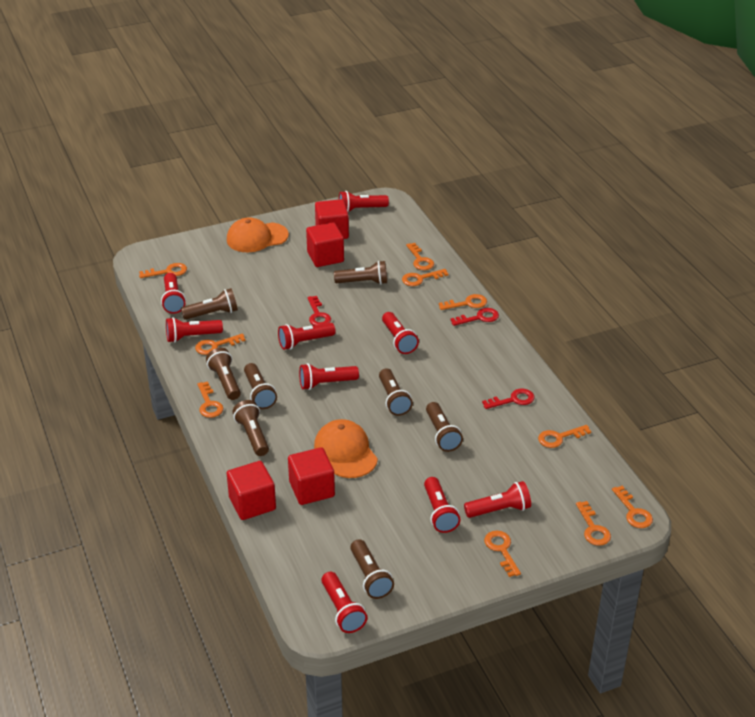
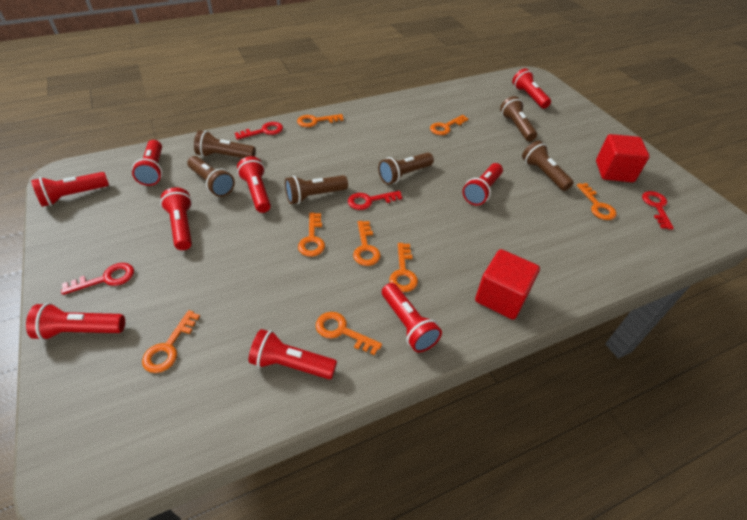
brown flashlight: [181,288,238,320] [206,348,241,400] [232,400,269,456] [244,363,277,409] [334,261,387,285] [350,539,394,599] [379,368,413,416] [426,402,463,452] = 8 -> [187,156,235,197] [194,130,256,158] [285,175,348,204] [378,152,434,185] [500,96,537,141] [522,141,574,191] = 6
orange cap: [227,217,289,252] [314,419,378,478] = 2 -> none = 0
orange key: [139,263,187,278] [195,334,246,355] [198,382,223,418] [402,269,448,286] [406,243,434,270] [439,294,487,310] [484,530,521,577] [538,425,591,448] [576,501,611,546] [612,486,653,528] = 10 -> [142,310,200,373] [297,114,344,127] [298,212,325,257] [316,312,382,355] [353,221,381,266] [389,243,418,292] [430,115,468,135] [577,183,617,220] = 8
red cube: [227,461,276,520] [288,447,335,505] [306,222,344,267] [315,199,349,239] = 4 -> [475,249,540,320] [596,134,650,182] = 2
red key: [307,296,331,325] [450,308,499,326] [482,389,535,409] = 3 -> [61,263,134,295] [235,122,283,140] [348,191,402,210] [642,191,674,230] = 4

